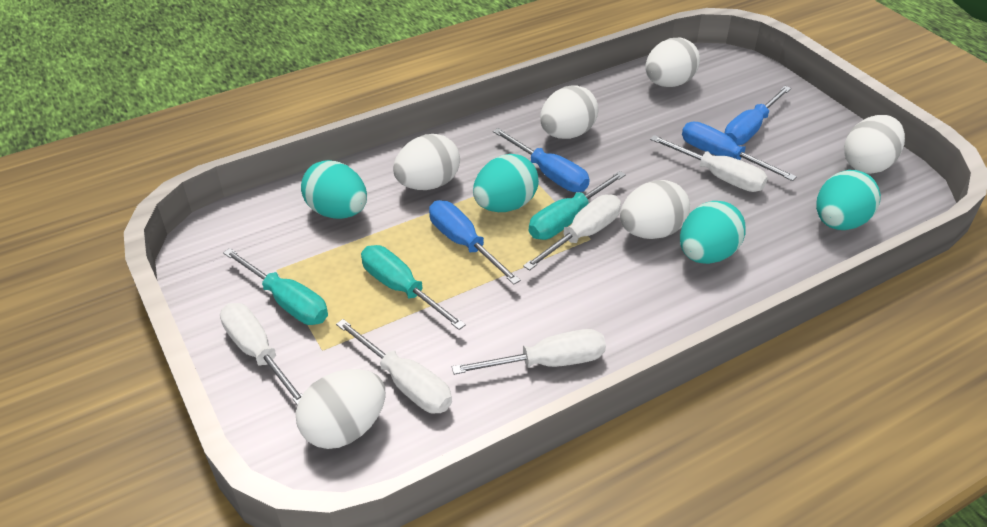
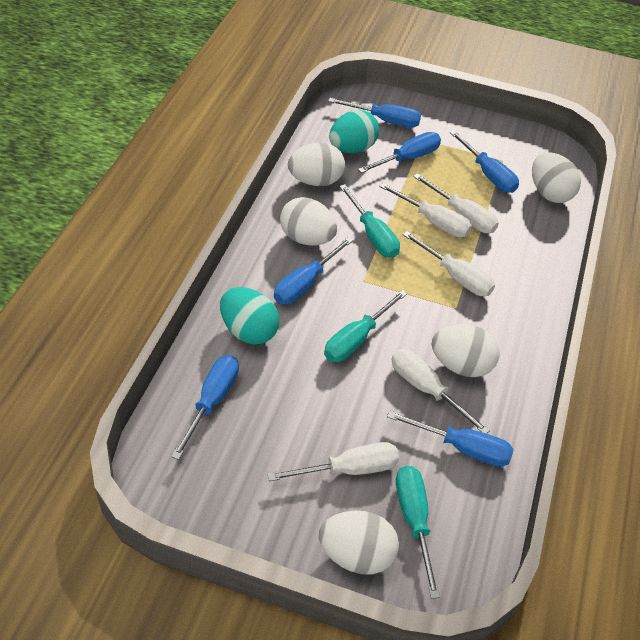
blue screwdriver: [429,200,521,285] [493,128,590,192] [682,122,797,181] [724,86,791,146] = 4 -> [171,355,239,460] [274,237,353,304] [328,98,421,128] [358,132,441,173] [387,410,514,467] [450,130,519,193] = 6
turquoise egg: [301,160,367,219] [473,154,539,212] [680,201,746,264] [816,170,881,230] = 4 -> [220,287,279,345] [329,110,379,153] = 2
white egg: [295,369,386,449] [393,134,460,190] [540,85,598,139] [620,180,690,239] [645,37,700,87] [844,115,905,174] = 6 -> [280,197,337,245] [288,143,345,186] [319,511,399,575] [431,324,500,377] [532,153,581,203] = 5

